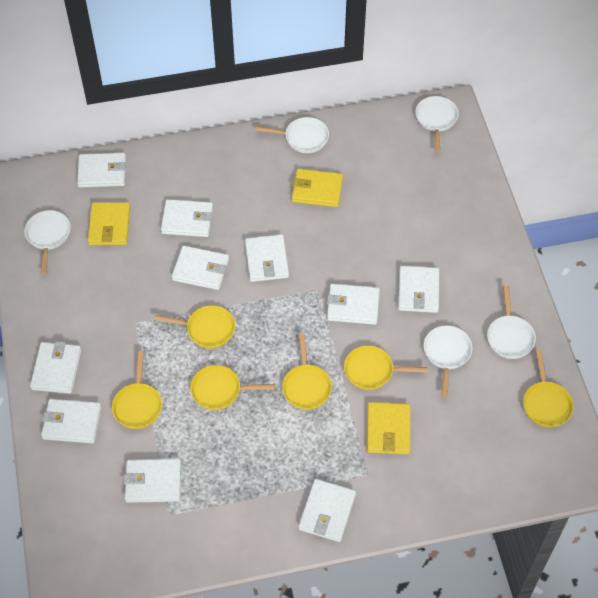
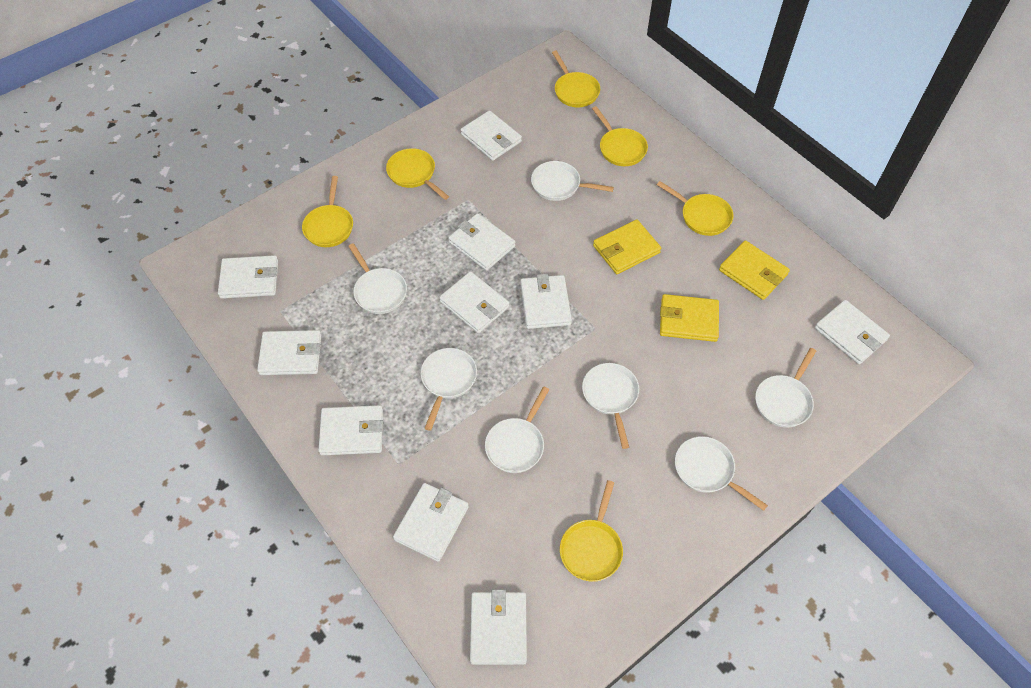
white pan: [25,210,71,274] [255,117,329,153] [415,96,459,152] [424,326,472,397] [487,286,536,359] = 5 -> [348,243,407,314] [421,348,477,431] [485,387,549,473] [531,161,614,201] [582,363,639,449] [675,436,768,511] [755,348,816,428] = 7

